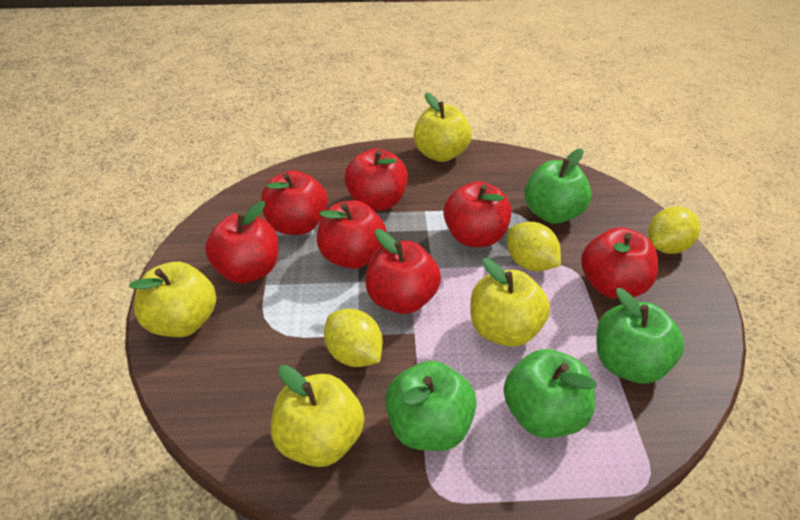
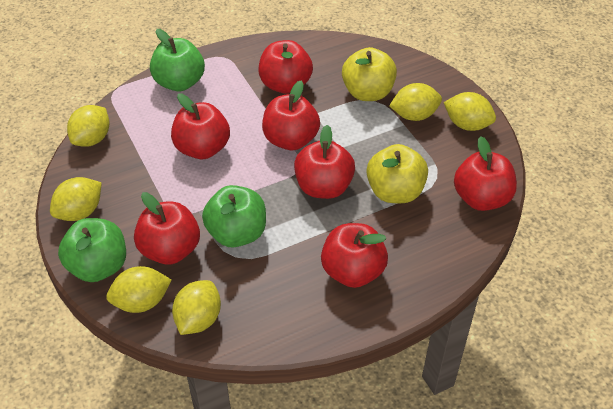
green apple: [385,361,477,451] [503,349,597,438] [524,148,592,224] [596,288,684,384] = 4 -> [58,218,126,282] [150,29,205,91] [202,185,266,247] = 3
yellow apple: [129,262,216,337] [271,365,364,467] [414,93,472,162] [470,258,550,347] = 4 -> [342,47,397,101] [367,144,428,203] = 2
yellow lemon: [324,309,383,367] [507,222,561,271] [648,207,700,254] = 3 -> [50,177,102,221] [67,105,110,147] [106,266,172,313] [172,280,221,335] [389,83,442,121] [444,92,496,131] = 6

